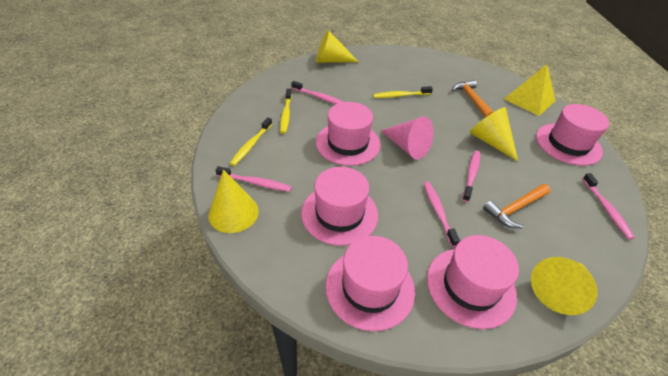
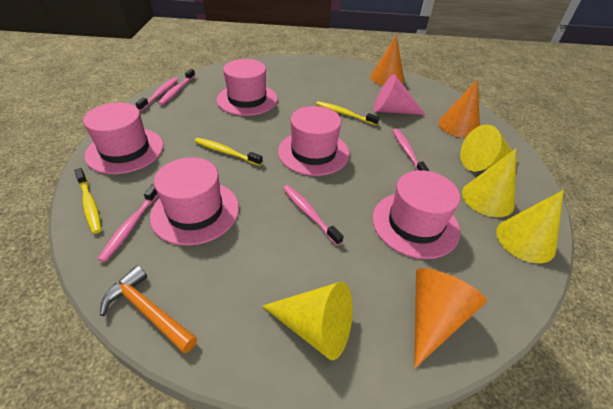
orange cone: none = 0 -> [370,35,404,86] [414,268,487,368] [439,79,480,138] = 3
orange hammer: [452,80,493,117] [483,184,550,228] = 2 -> [100,265,197,354] = 1
yellow pyramid: [504,64,556,116] = 1 -> none = 0

